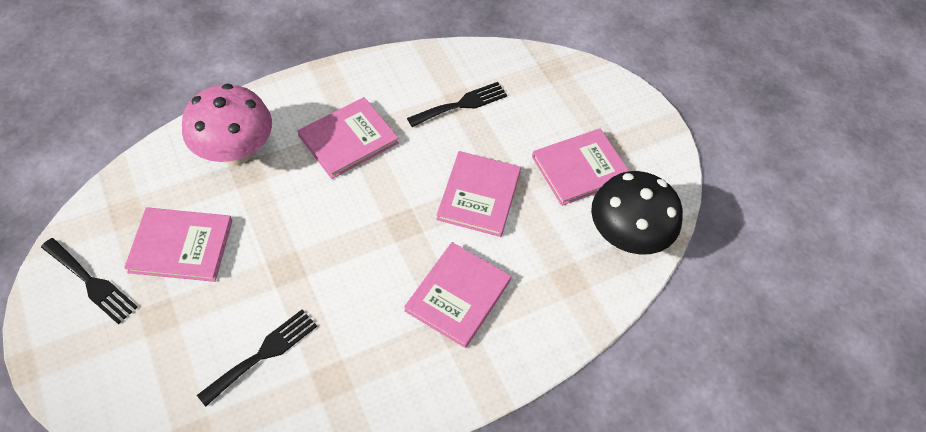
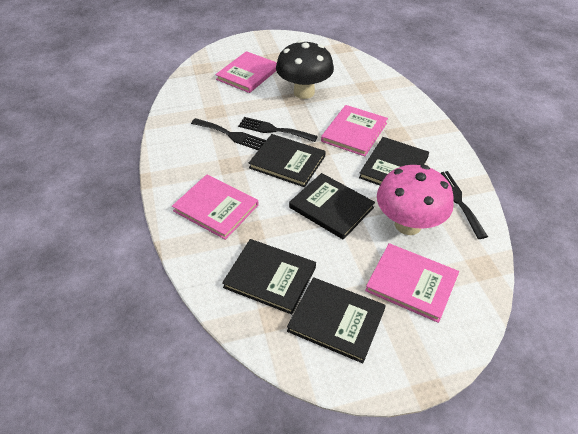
black book: none = 0 -> [222,239,316,314] [249,134,326,187] [287,277,386,363] [289,173,375,240] [359,137,429,186] = 5
pink book: [124,207,232,282] [298,97,399,179] [404,242,511,348] [436,151,521,237] [532,128,629,206] = 5 -> [172,175,259,240] [215,51,277,93] [321,105,388,157] [365,243,459,323] = 4

